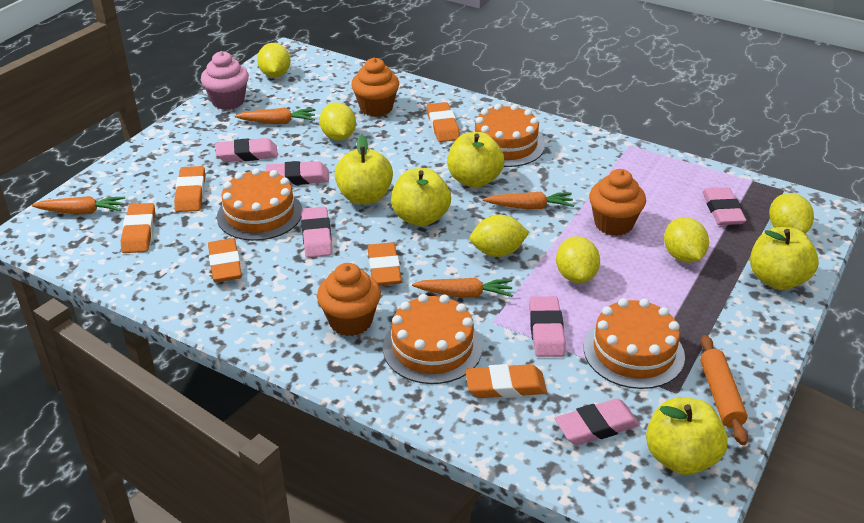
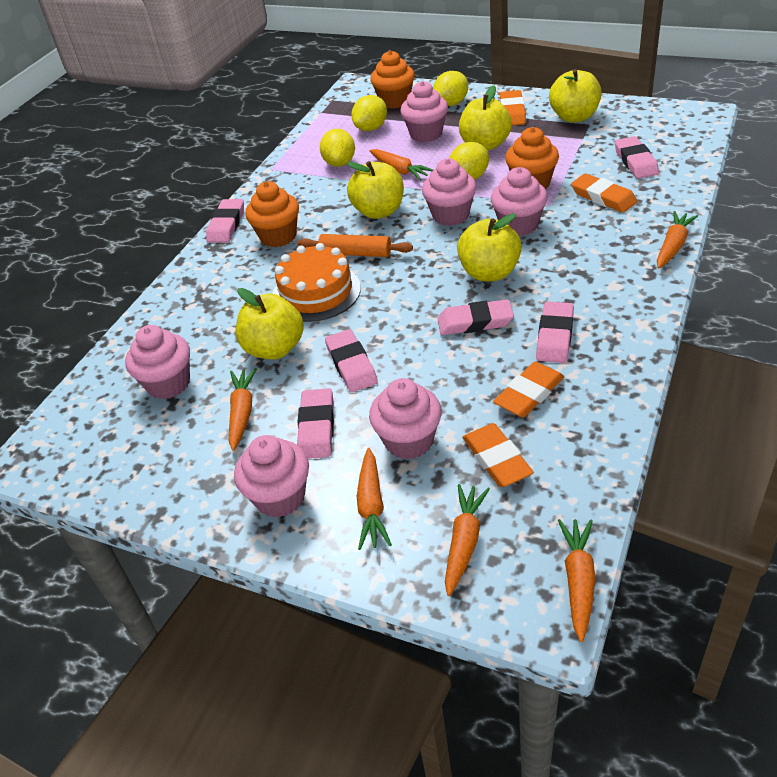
orange cake: [217,168,302,241] [383,294,482,384] [474,104,545,167] [584,298,685,389] = 4 -> [272,243,361,322] = 1
orange carrot: [32,196,125,214] [235,108,316,124] [412,278,513,298] [483,192,574,209] = 4 -> [229,368,257,451] [357,448,392,550] [370,149,433,180] [445,484,490,596] [558,519,596,642] [657,211,698,269] = 6
orange eraser: [121,203,155,253] [174,166,205,212] [208,238,242,282] [367,242,402,286] [426,102,460,142] [465,364,547,398] = 6 -> [462,423,534,487] [493,362,564,417] [500,90,526,126] [571,173,637,213] = 4
pink cupcake: [201,51,249,110] = 1 -> [125,325,190,399] [234,435,309,518] [369,378,442,459] [401,81,448,142] [422,158,477,226] [491,167,548,236] = 6
yellow lemon: [257,43,291,78] [319,102,356,141] [470,215,529,257] [556,236,600,283] [664,217,709,263] [769,193,814,233] = 6 -> [320,129,355,167] [351,95,387,131] [433,71,468,106] [449,142,489,180] = 4

